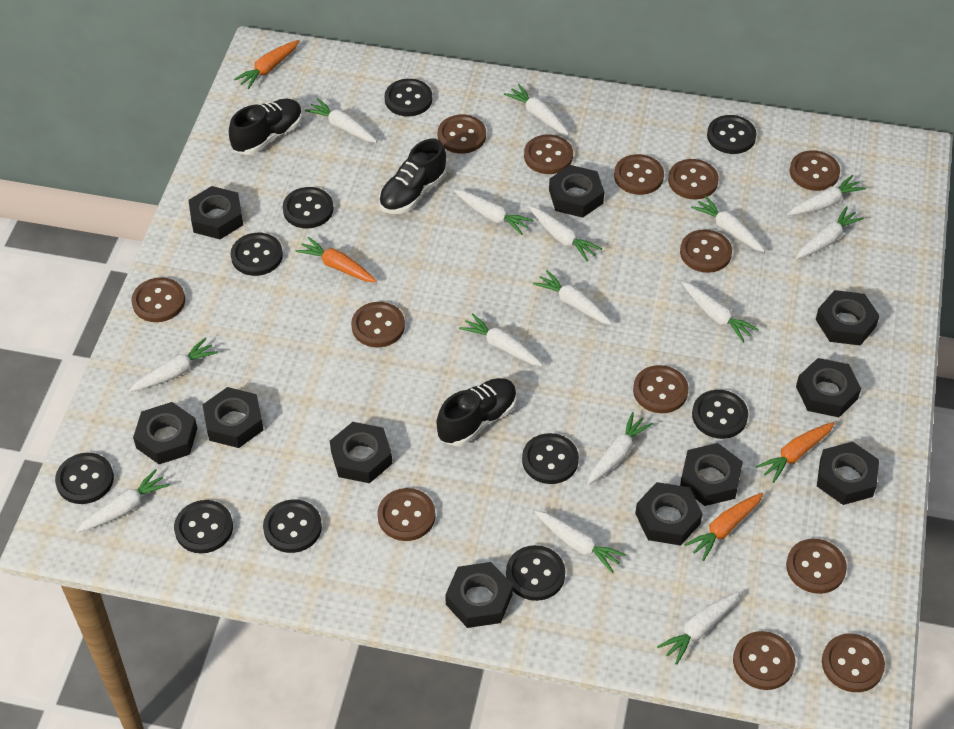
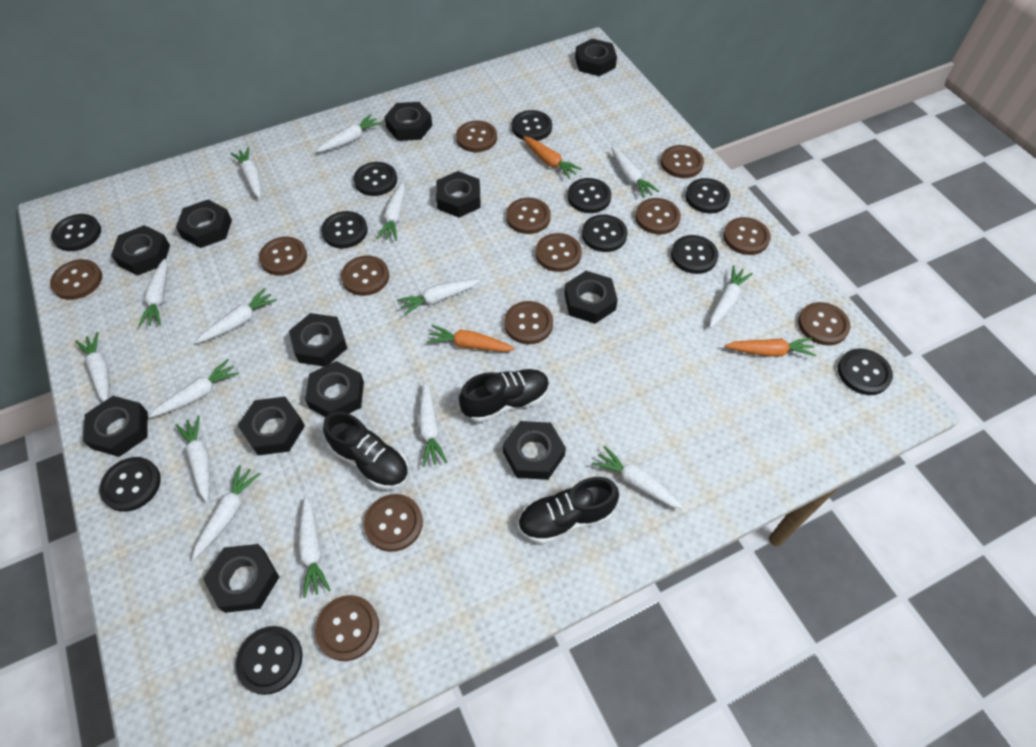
black button: [55,453,114,504] [174,500,233,553] [231,233,283,276] [263,499,322,553] [283,187,334,229] [385,79,432,116] [506,545,565,601] [522,433,579,484] [692,390,748,439] [707,115,756,154] = 10 -> [51,214,101,251] [99,457,161,512] [235,626,303,695] [321,211,368,248] [354,162,397,196] [512,110,552,141] [567,178,611,213] [582,215,628,252] [671,235,718,274] [685,178,730,213] [838,348,893,395] = 11
black nut: [133,402,197,464] [188,186,243,239] [202,387,264,448] [330,422,392,483] [445,562,513,628] [549,165,604,218] [635,482,703,545] [680,443,743,506] [796,358,861,417] [816,290,879,345] [817,442,879,505] = 11 -> [83,396,148,457] [111,225,170,275] [176,200,232,248] [203,544,279,613] [238,397,305,456] [289,313,347,367] [305,361,364,417] [385,102,432,141] [436,171,481,218] [503,421,566,480] [564,271,618,324] [575,39,617,76] = 12
orange carrot: [234,40,299,89] [296,237,377,282] [684,493,763,561] [756,422,835,483] = 4 -> [426,325,515,352] [523,136,582,179] [725,337,816,357] = 3

